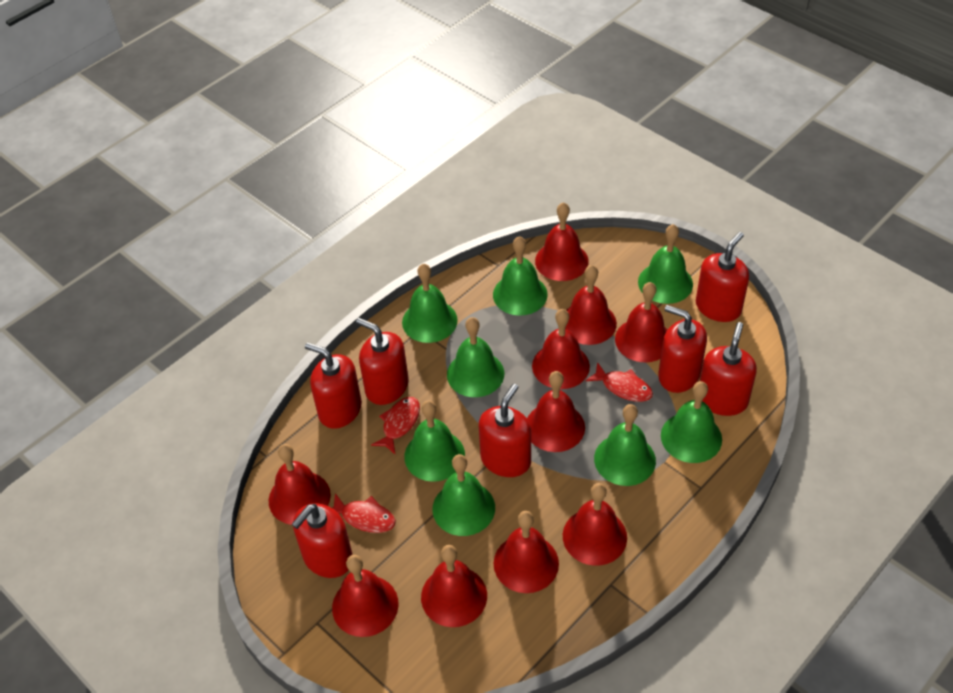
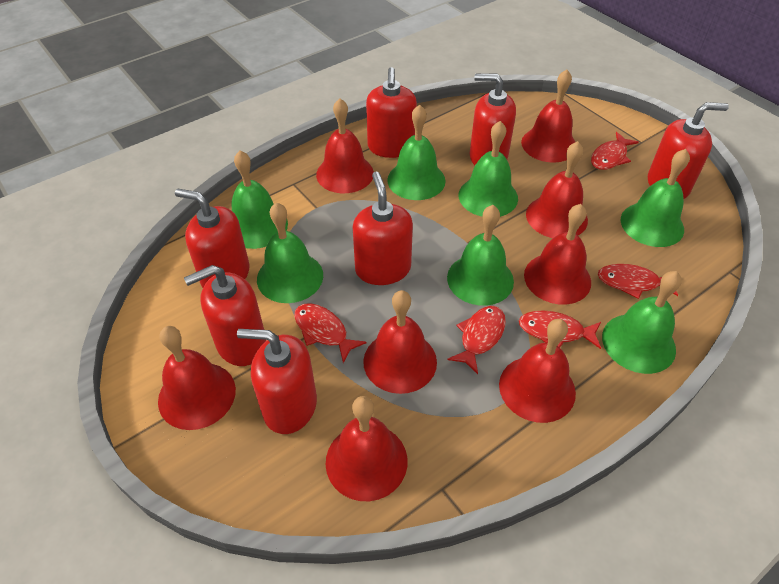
green bell: [402,263,458,343] [404,400,465,482] [432,454,495,536] [447,317,504,397] [493,236,548,315] [594,404,656,486] [638,224,693,304] [661,381,722,463] = 8 -> [231,151,288,249] [257,202,323,303] [387,105,446,200] [447,205,514,306] [459,121,518,217] [602,271,682,374] [621,149,690,247] = 7
red bell: [269,444,331,525] [332,555,398,637] [421,545,487,627] [494,511,559,593] [527,371,585,452] [532,309,590,389] [535,202,589,281] [563,483,627,566] [565,265,617,345] [615,282,668,362] = 10 -> [158,326,236,430] [316,98,374,193] [326,396,407,501] [363,290,437,394] [499,319,576,423] [521,69,575,162] [524,204,591,305] [526,141,588,238] = 8
red fish: [332,493,396,533] [371,397,420,454] [585,362,653,402] = 3 -> [294,303,367,363] [447,306,506,374] [519,310,601,349] [591,132,639,170] [598,264,678,299] = 5

